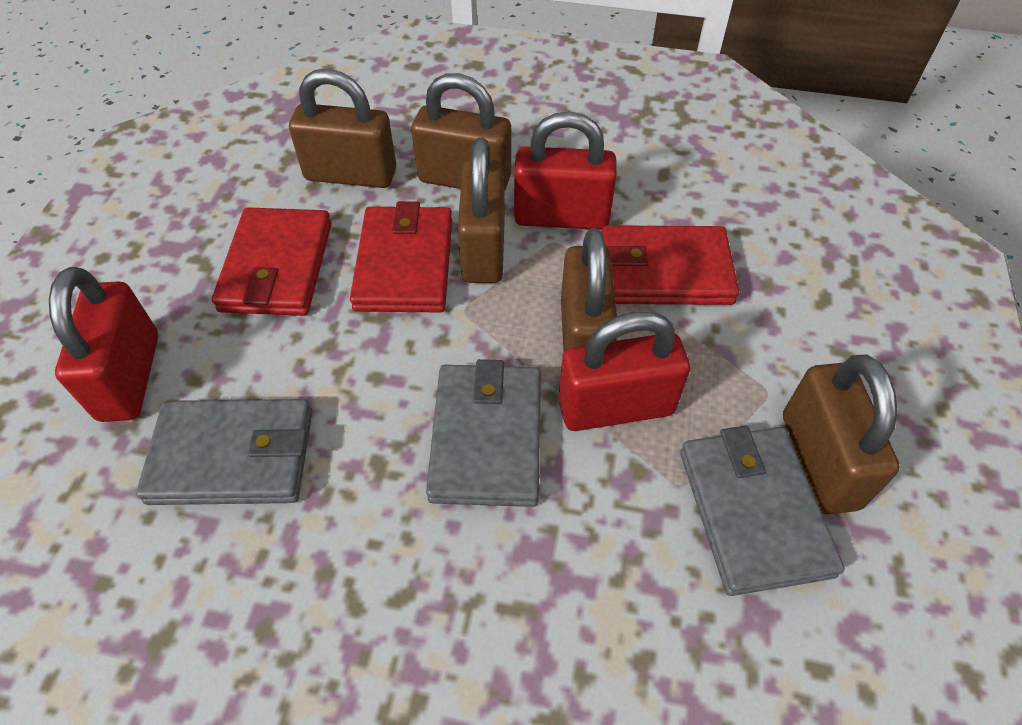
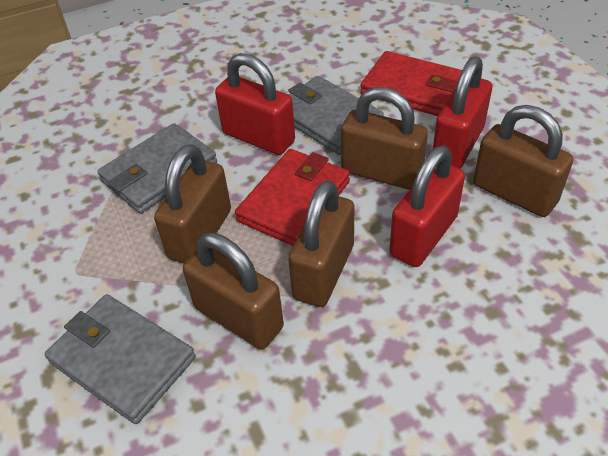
red wallet: [212,207,332,316] [350,201,453,312] [602,225,739,305] = 3 -> [235,149,350,246] [360,51,462,116] = 2

